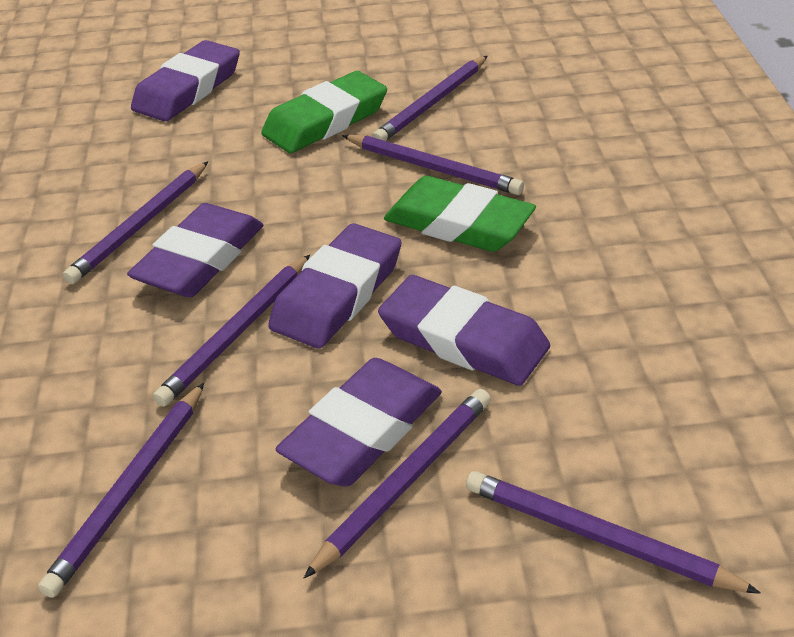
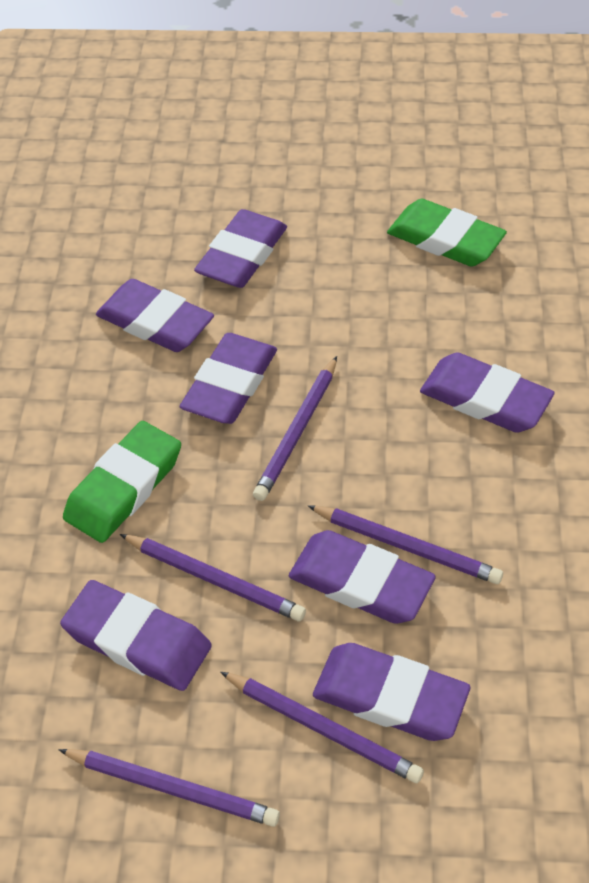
purple eraser: [127,203,263,297] [131,40,240,121] [268,223,402,349] [276,358,442,487] [378,275,550,386] = 5 -> [60,580,212,691] [96,279,214,352] [179,333,277,424] [194,209,287,288] [289,530,436,624] [313,643,470,741] [420,352,555,433] = 7
purple pencil: [38,383,204,598] [63,161,208,284] [153,255,310,407] [304,389,491,578] [342,135,524,195] [372,56,487,141] [466,471,761,594] = 7 -> [58,749,280,827] [120,534,306,621] [220,672,424,783] [253,356,337,501] [308,505,503,584] = 5

